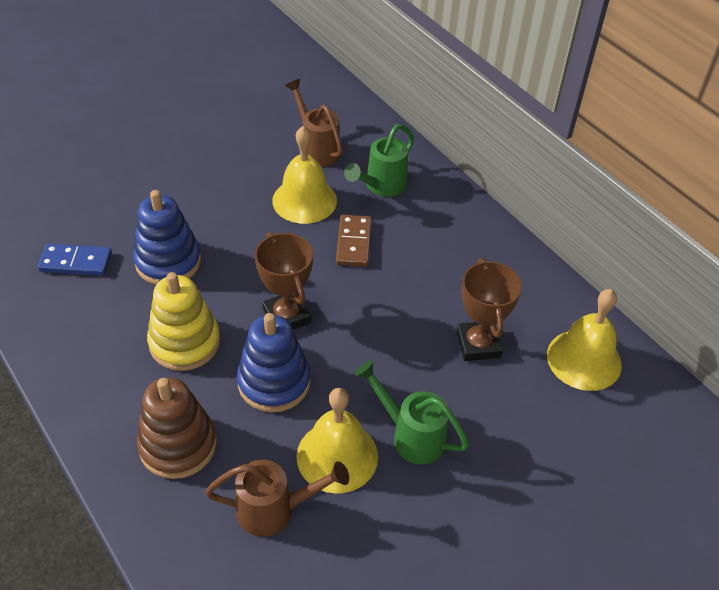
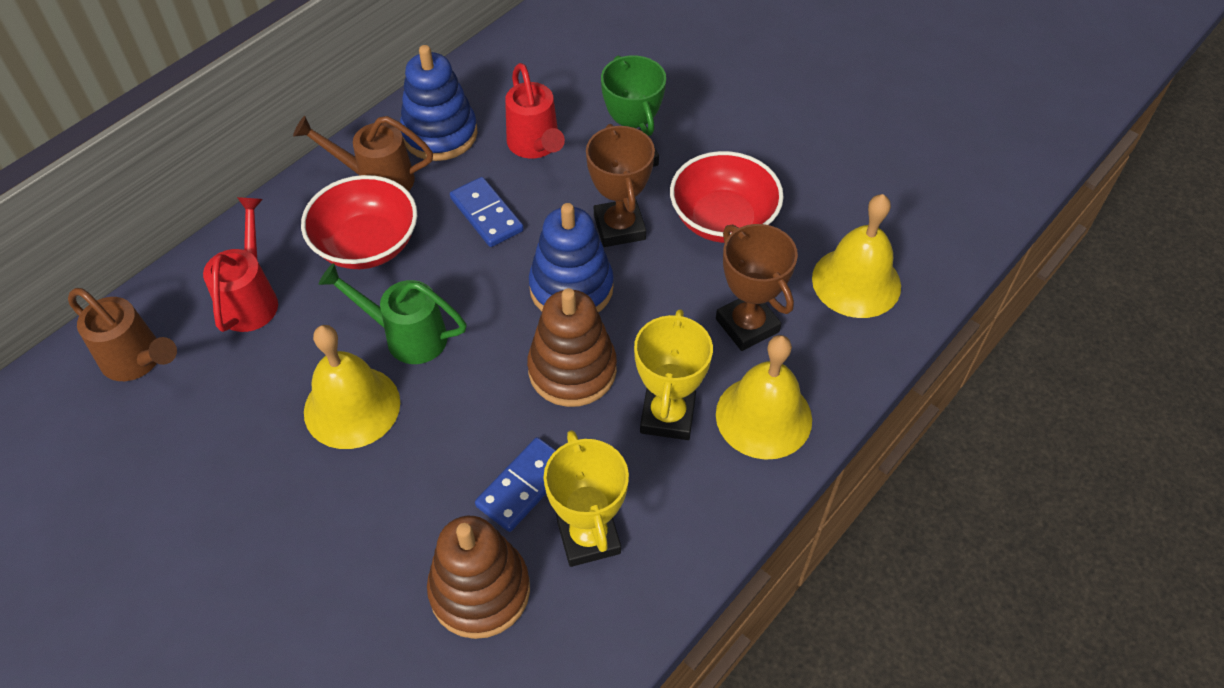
blue domino: [38,244,112,276] = 1 -> [450,177,524,247] [475,437,556,532] = 2
brown domino: [336,215,371,267] = 1 -> none = 0
brown stacking toy: [137,377,217,479] = 1 -> [427,516,530,639] [527,288,617,407] = 2
green trophy: none = 0 -> [601,55,666,167] = 1
green watering can: [344,124,414,197] [355,360,469,464] = 2 -> [319,263,467,364] = 1
red bowl: none = 0 -> [301,175,417,269] [670,151,784,243] = 2
red watering can: none = 0 -> [203,197,278,332] [505,63,565,159] = 2
yellow stacking toy: [147,272,220,371] = 1 -> none = 0
yellow trophy: none = 0 -> [544,430,629,567] [634,309,713,440] = 2

